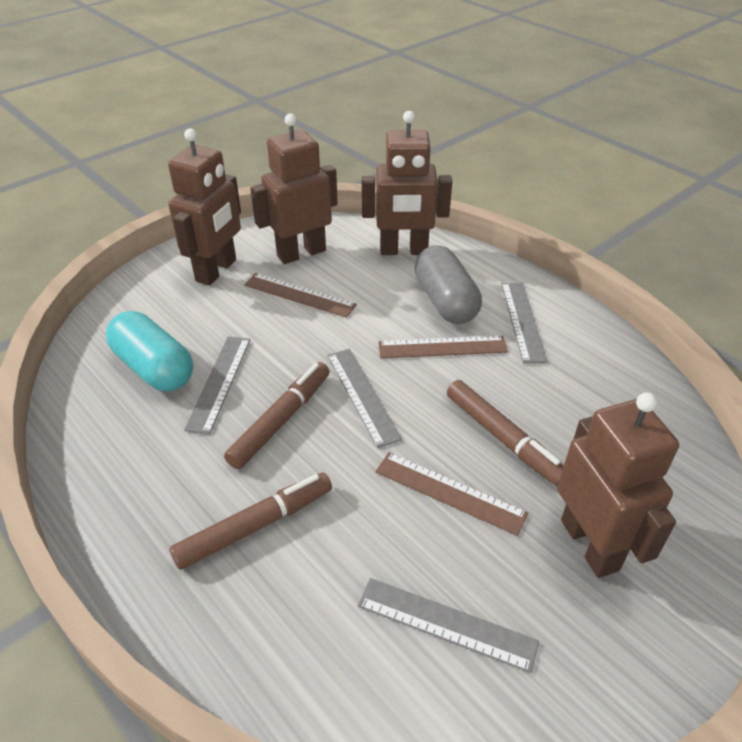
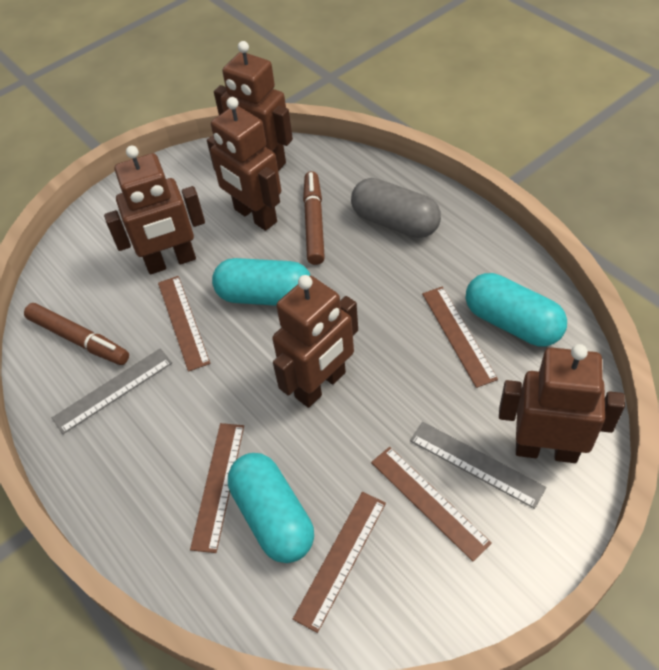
brown marker: [169,473,332,570] [224,362,330,469] [447,380,564,486] = 3 -> [24,303,129,365] [303,171,325,265] = 2
brown robot: [168,128,241,286] [250,113,338,264] [362,111,452,255] [557,392,679,578] = 4 -> [104,146,205,274] [207,97,281,231] [214,41,293,172] [272,275,358,408] [499,344,625,463] = 5
brown ruler: [244,273,357,318] [375,452,528,536] [378,336,508,358] = 3 -> [158,276,210,372] [190,423,244,553] [293,492,386,633] [371,447,492,561] [422,286,498,388] = 5
grey ruler: [184,336,250,434] [327,349,402,448] [358,578,539,673] [501,282,547,363] = 4 -> [52,348,172,434] [410,422,546,509] = 2
turquoise capsule: [106,311,193,391] = 1 -> [212,258,311,306] [228,453,314,563] [466,273,567,346] = 3

